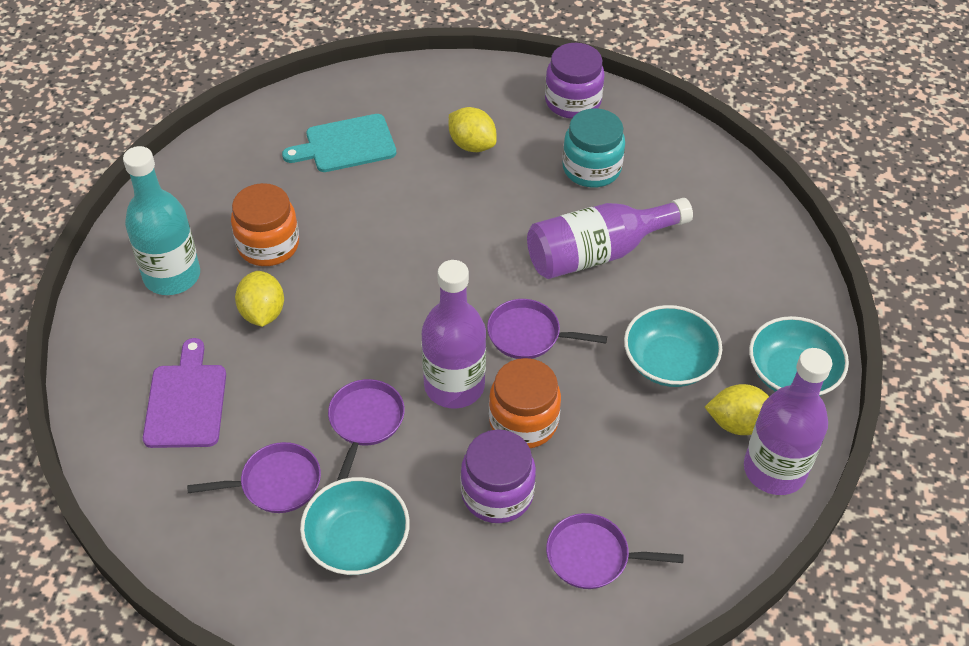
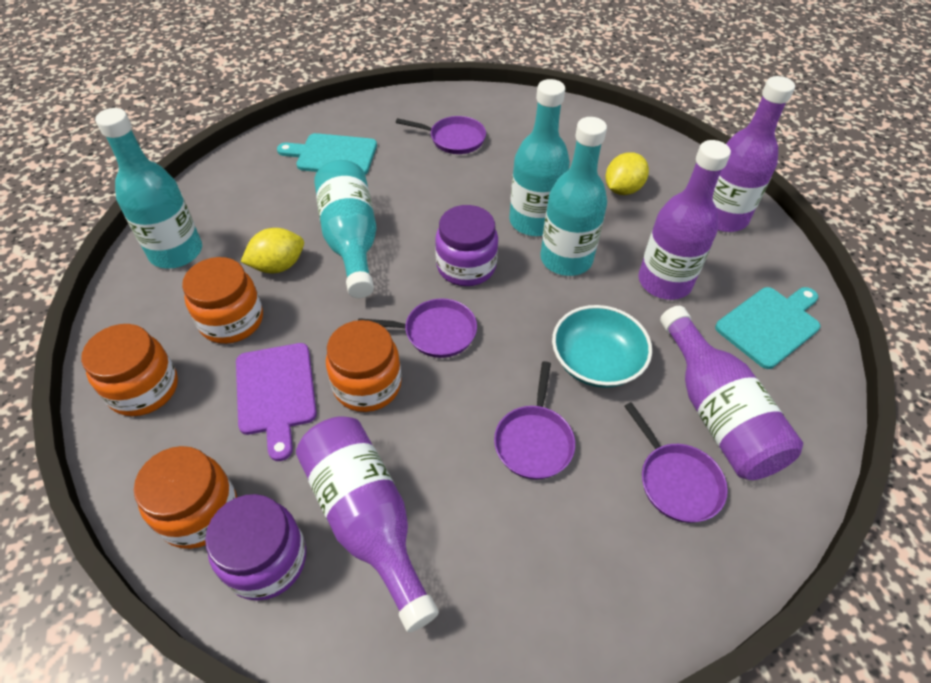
orange jar: [231,183,299,266] [489,358,561,448] = 2 -> [81,324,178,416] [134,446,237,549] [182,257,263,344] [326,320,402,412] = 4
purple bottle: [422,260,486,409] [527,198,693,279] [744,348,832,495] = 3 -> [296,416,439,632] [638,140,731,300] [660,306,803,480] [713,76,795,232] = 4
turquoise bottle: [123,146,200,295] = 1 -> [95,108,202,269] [314,160,377,298] [509,79,570,236] [540,117,607,276] = 4
turquoise bowl: [300,477,410,575] [624,305,722,387] [749,316,849,396] = 3 -> [552,305,652,388] = 1
turquoise cutting board: [282,114,396,172] = 1 -> [277,133,377,175] [715,287,820,369] = 2
turquoise jar: [562,108,625,188] = 1 -> none = 0
yellow lemon: [235,271,284,327] [449,107,497,152] [705,384,769,435] = 3 -> [241,228,304,273] [605,152,649,195] = 2

